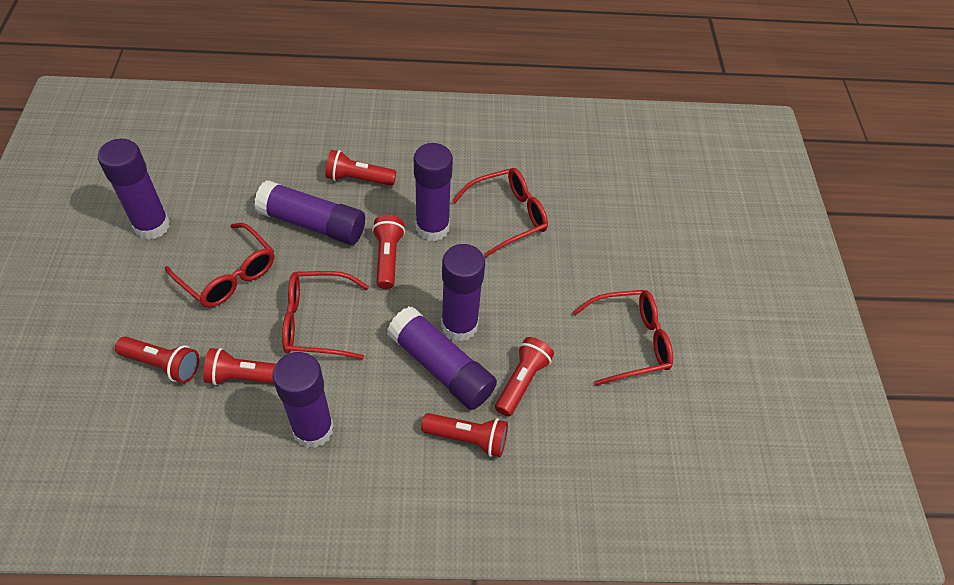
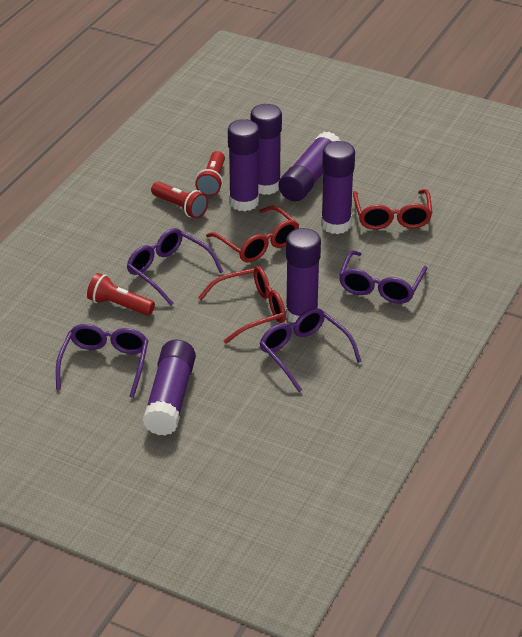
purple glasses: none = 0 -> [56,324,149,398] [127,228,223,305] [260,308,362,392] [339,251,427,304] = 4
red flashlight: [115,337,199,383] [203,348,276,385] [325,150,396,186] [372,215,405,289] [421,413,508,457] [495,337,554,417] = 6 -> [87,273,155,316] [151,182,208,218] [195,151,225,196] = 3
red glasses: [165,223,274,308] [282,271,369,359] [452,168,548,257] [573,290,673,386] = 4 -> [198,266,286,344] [206,206,299,262] [353,189,432,230] = 3

